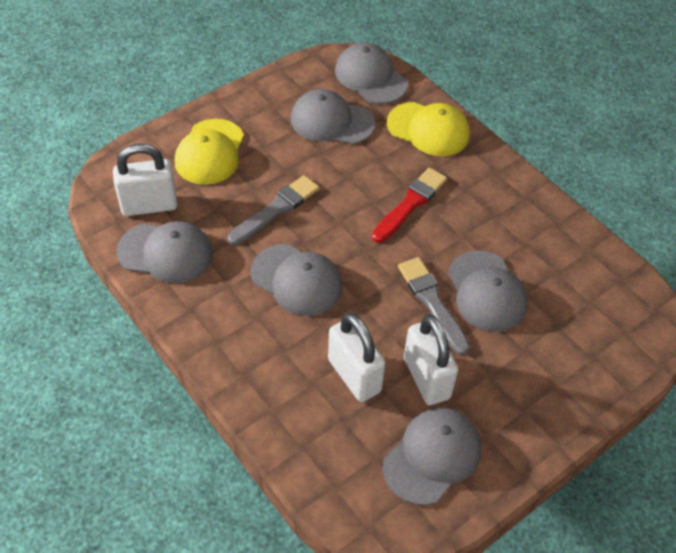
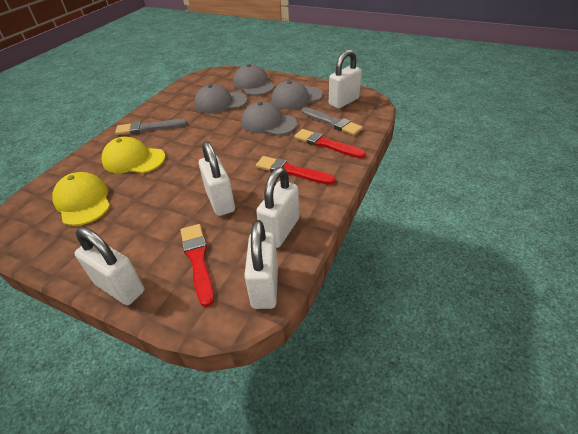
grey cap: [117,221,213,283] [251,244,343,316] [291,89,375,145] [335,43,408,104] [383,408,481,505] [448,250,528,332] = 6 -> [194,84,247,113] [233,64,275,96] [241,101,297,136] [271,80,323,110] = 4
red brush: [372,168,447,243] = 1 -> [180,224,214,307] [256,156,335,185] [294,129,366,159] = 3
white padlock: [113,144,178,216] [328,313,386,402] [404,314,458,405] = 3 -> [74,227,145,305] [199,141,235,216] [244,220,278,309] [256,167,299,248] [329,50,362,109] = 5

